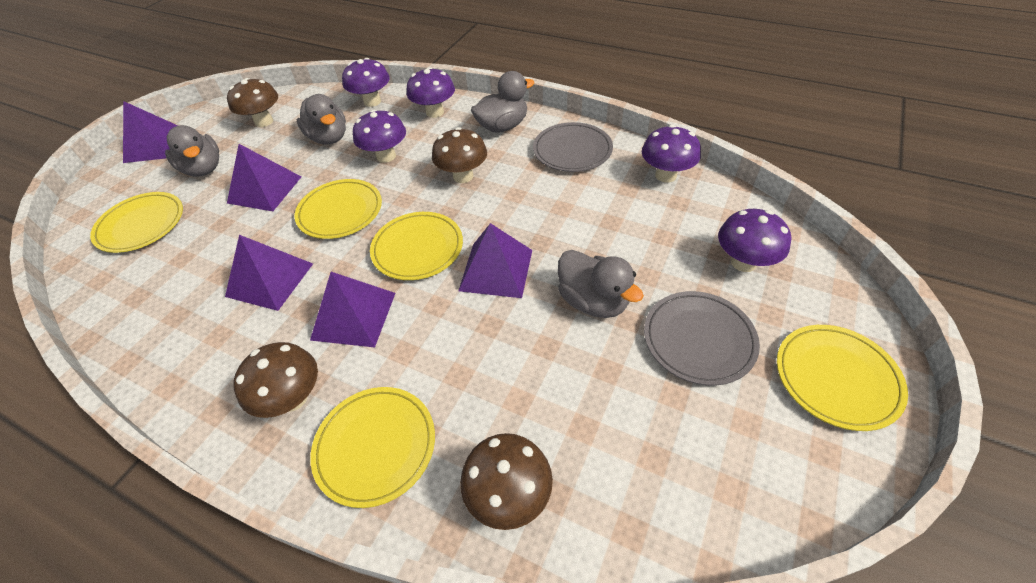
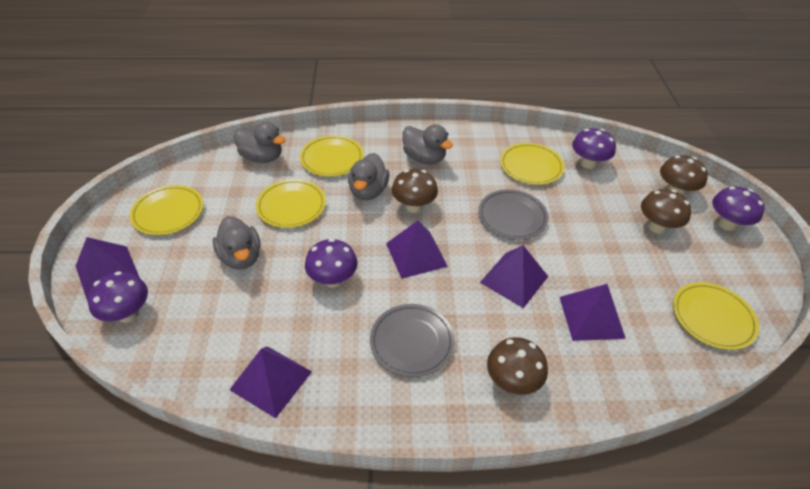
purple mushroom: [342,58,390,107] [353,110,406,163] [407,67,455,118] [642,125,701,183] [718,209,791,272] = 5 -> [87,271,148,323] [305,239,357,288] [572,128,616,169] [712,186,765,231] = 4

